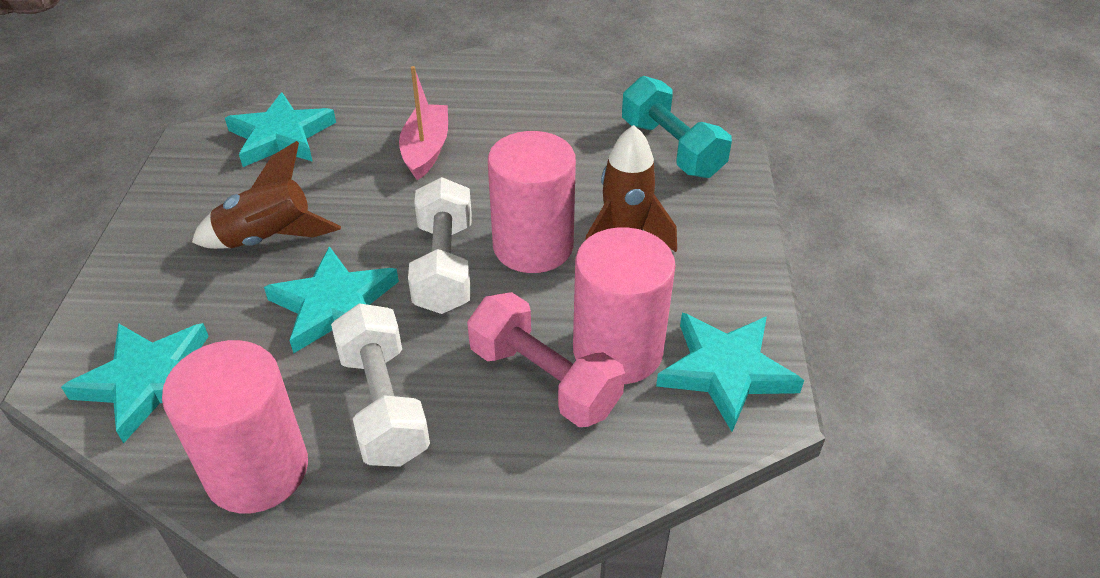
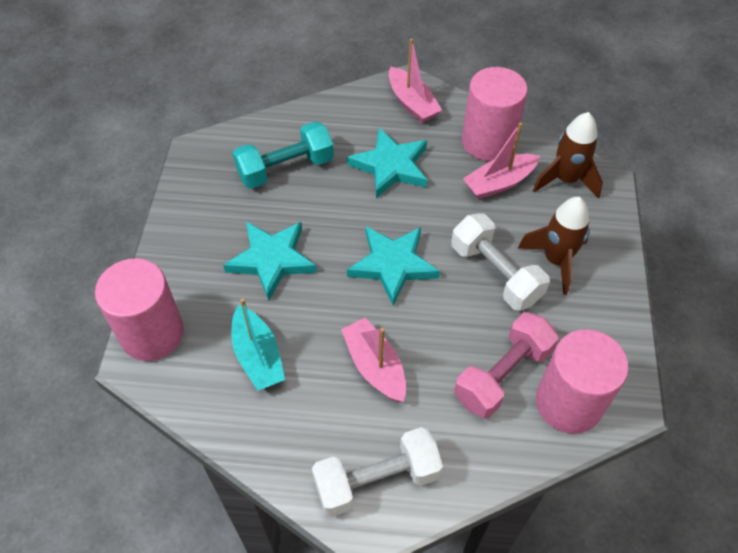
pink boat: [399,66,448,180] = 1 -> [341,318,406,402] [389,39,442,123] [463,123,540,199] = 3
turquoise boat: none = 0 -> [231,298,285,391] = 1
turquoise star: [61,323,209,444] [225,92,336,167] [264,246,399,354] [656,313,804,432] = 4 -> [223,222,317,301] [347,128,427,198] [347,226,440,305] = 3

